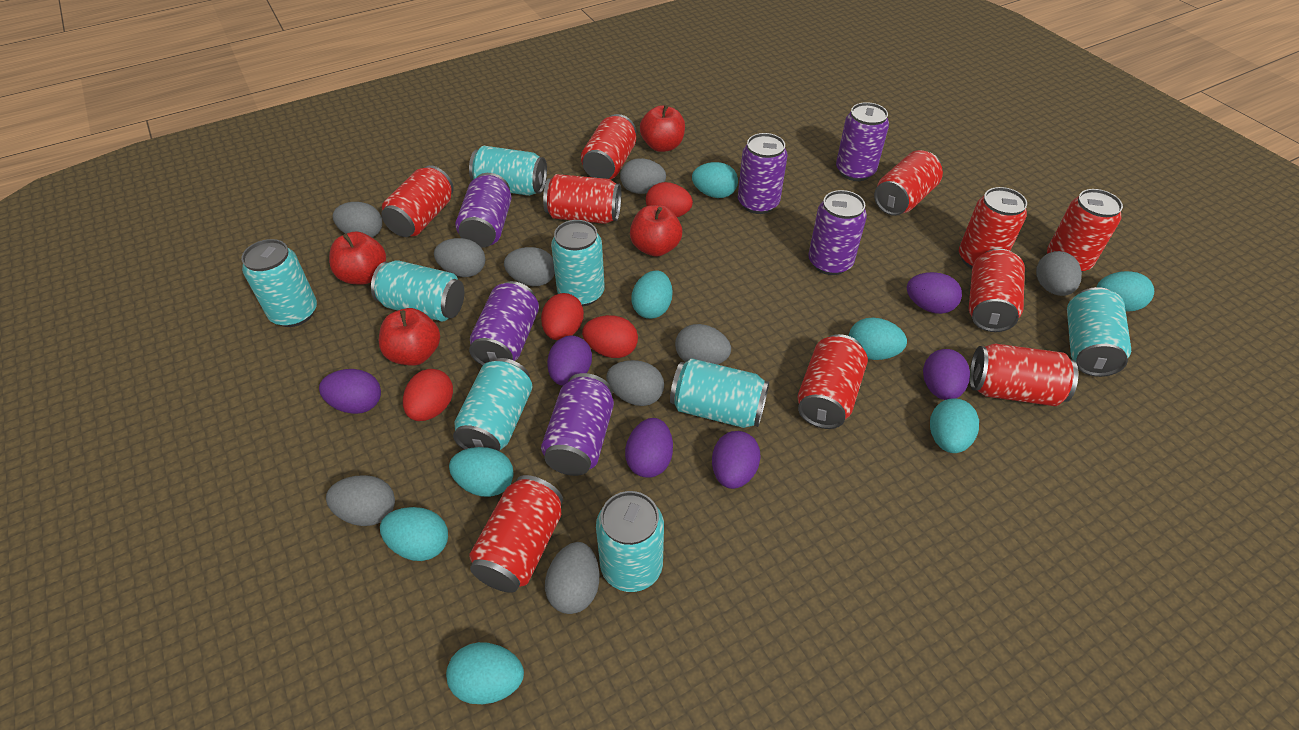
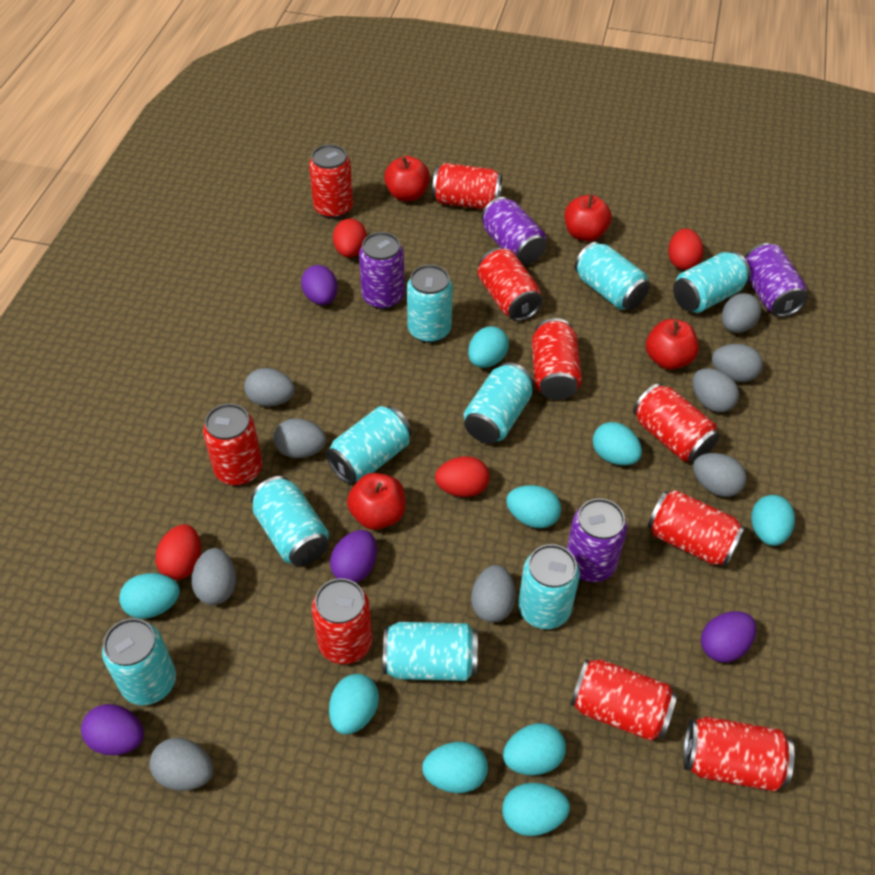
purple can: [455,173,512,248] [469,281,539,366] [541,373,614,476] [738,133,788,214] [808,190,867,275] [836,102,889,181] = 6 -> [359,232,405,309] [481,197,546,265] [567,498,627,582] [744,243,808,317] = 4
purple egg: [319,369,381,414] [547,335,592,386] [625,418,673,478] [712,431,761,489] [907,272,962,314] [923,349,970,400] = 6 -> [81,704,144,756] [301,265,338,305] [330,530,377,583] [701,611,756,663] = 4
turquoise can: [241,239,317,327] [371,260,464,322] [453,358,533,451] [469,146,547,196] [551,220,605,307] [596,491,664,592] [670,358,769,428] [1067,287,1131,377] = 8 -> [102,618,176,705] [251,476,329,566] [326,406,412,484] [383,622,478,681] [407,265,453,343] [464,362,534,444] [518,544,580,629] [574,242,650,310] [673,251,751,313] = 9
turquoise egg: [380,507,448,561] [446,642,524,704] [449,447,514,497] [631,270,672,319] [692,162,738,198] [849,317,907,360] [930,398,979,453] [1097,271,1154,312] = 8 -> [119,573,180,619] [329,674,379,734] [422,742,488,793] [468,326,509,368] [502,783,570,836] [503,723,566,775] [506,485,561,528] [593,422,642,465] [751,495,795,546] = 9

